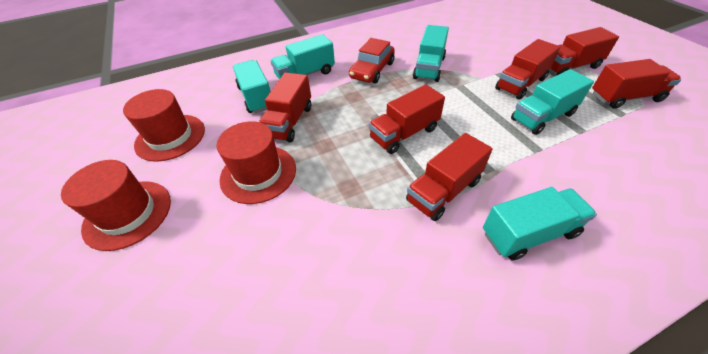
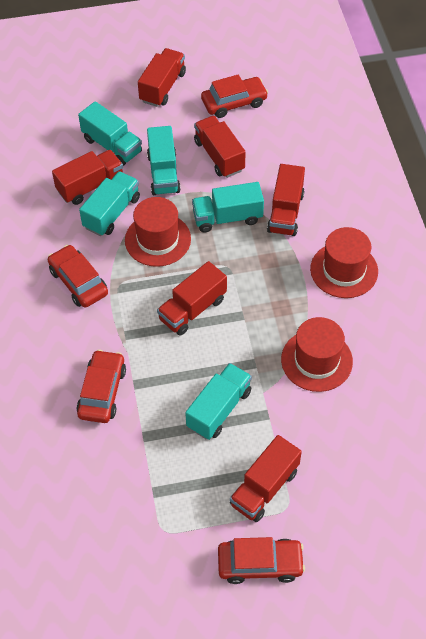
red car: [349,38,395,83] = 1 -> [48,245,108,308] [76,350,126,423] [201,74,268,118] [218,537,305,584] = 4

